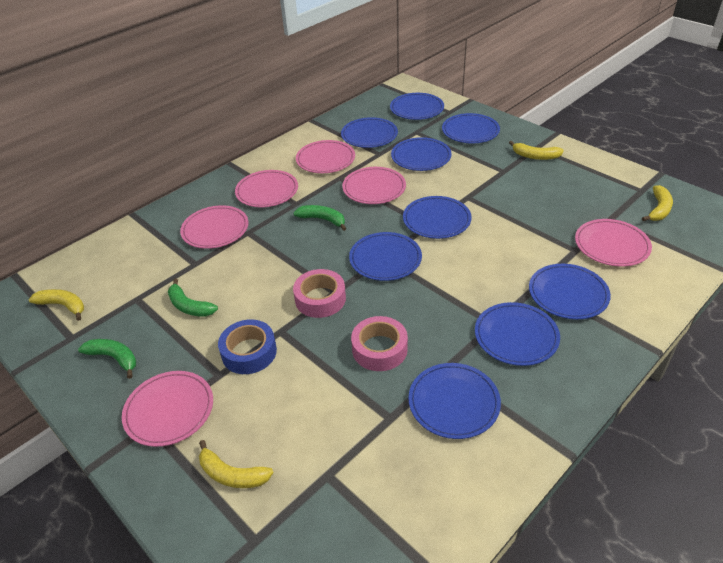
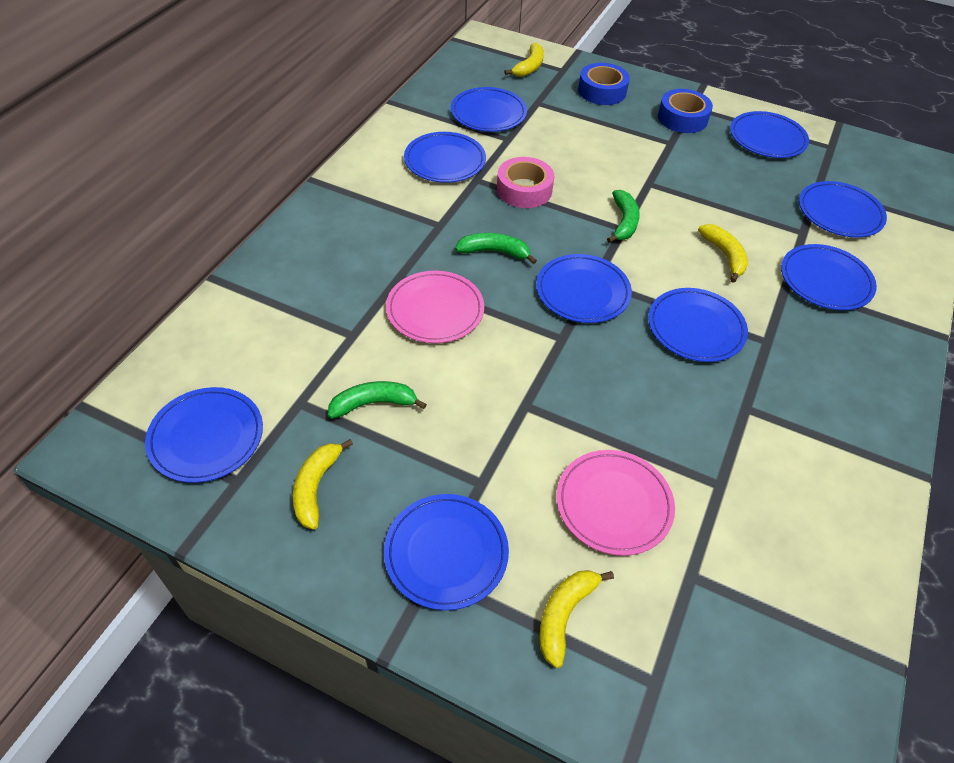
blue tape: [218,319,277,374] = 1 -> [578,63,630,105] [658,89,713,133] = 2
pink plate: [122,371,213,447] [180,205,248,249] [235,170,298,207] [296,140,355,173] [342,167,406,204] [575,219,652,267] = 6 -> [386,271,484,343] [557,450,675,556] = 2
pink tape: [293,269,346,318] [351,316,408,371] = 2 -> [497,157,554,208] = 1

